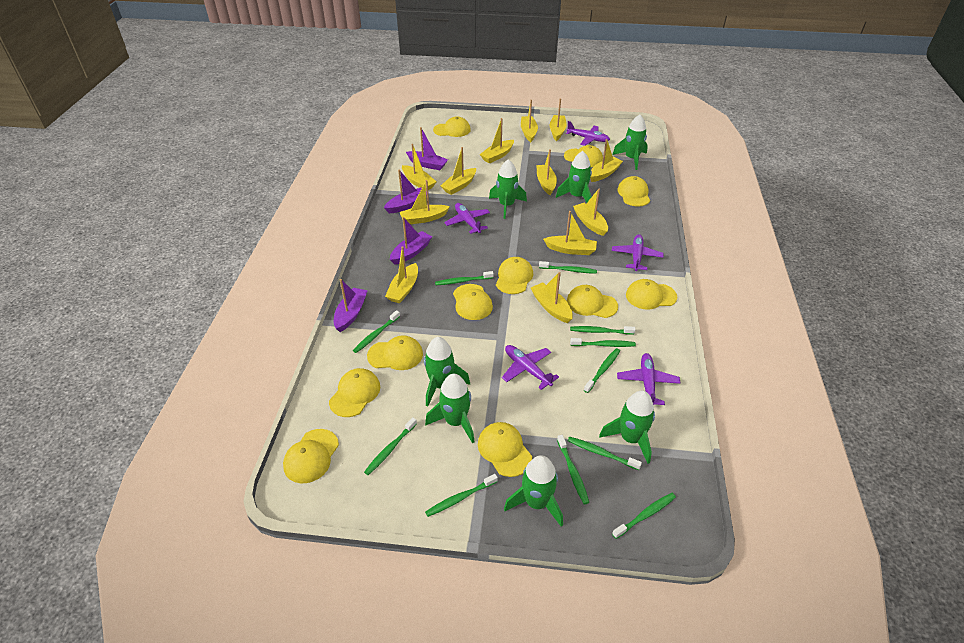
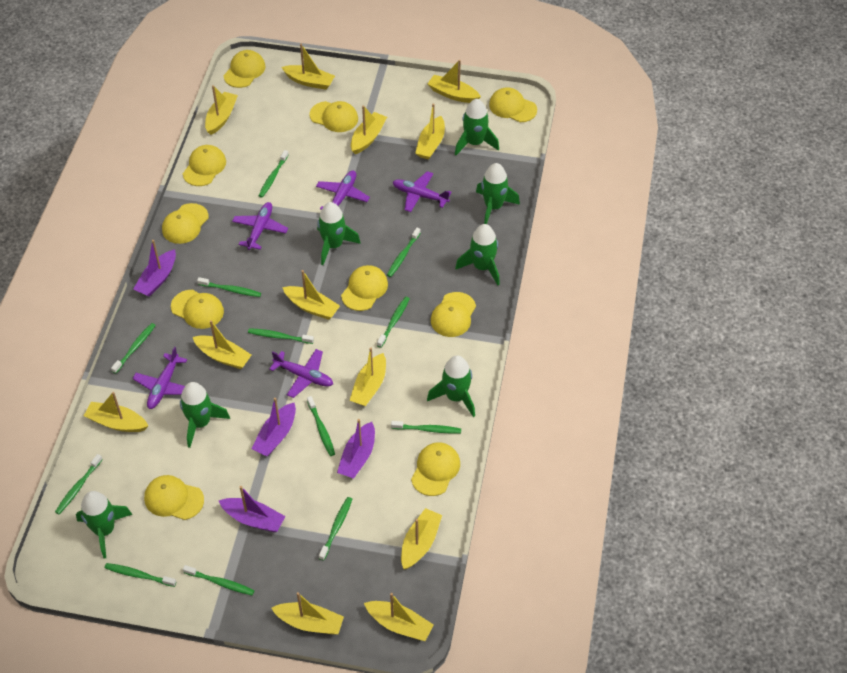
green toothbrush: [353,310,400,353] [364,417,417,475] [425,474,498,517] [435,271,494,285] [539,261,597,274] [557,435,589,504] [568,436,642,470] [570,326,635,335] [570,338,636,347] [584,348,620,393] [612,493,676,539] = 11 -> [55,454,103,514] [105,563,176,587] [111,323,156,374] [183,565,255,595] [197,277,261,297] [248,328,314,344] [259,150,289,198] [307,396,335,456] [319,497,352,561] [377,297,410,348] [387,228,421,277] [391,421,461,433] = 12
yellow cap: [283,429,339,483] [329,368,380,417] [367,335,423,370] [433,116,471,137] [453,284,493,320] [478,422,532,477] [496,257,533,294] [564,145,603,167] [567,285,618,318] [617,176,650,207] [626,279,677,310] = 11 -> [144,475,204,520] [162,203,209,244] [171,290,224,329] [183,145,226,186] [224,50,266,88] [310,101,358,132] [341,265,388,311] [411,442,460,496] [431,292,476,337] [489,87,537,122] = 10

